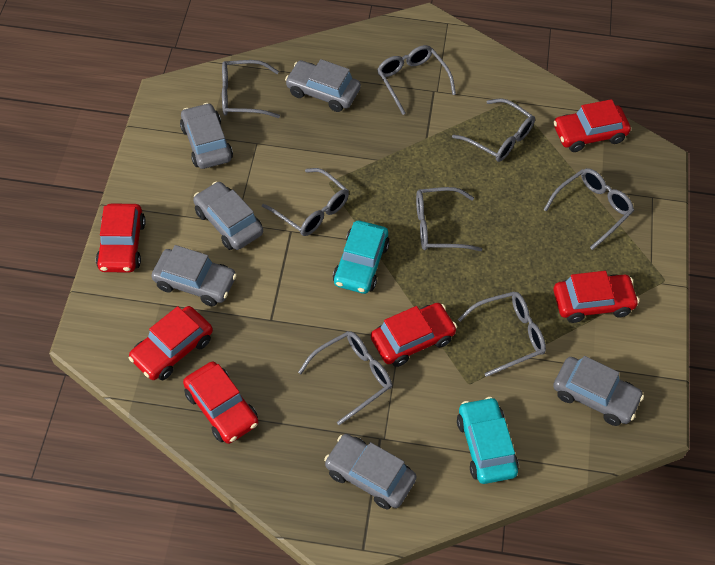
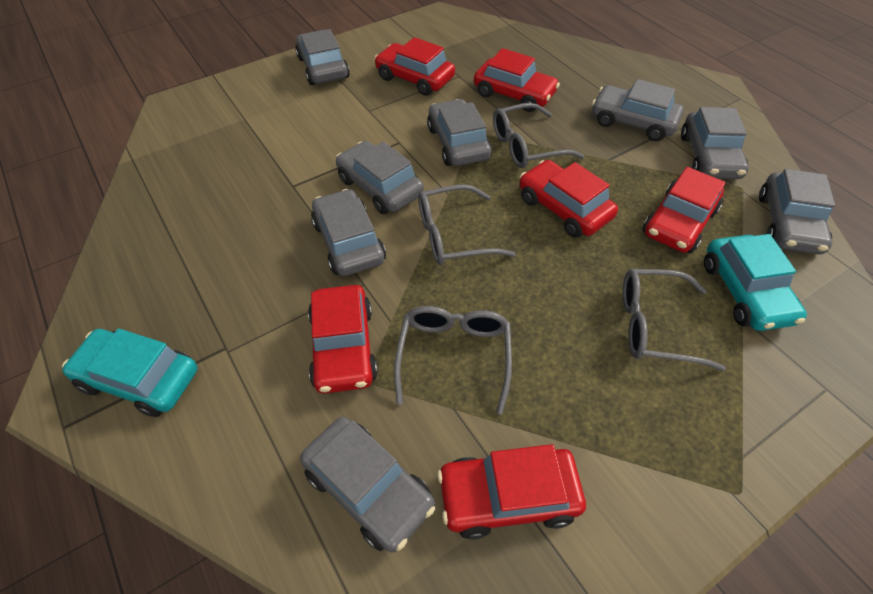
grey car: [151,245,237,306] [180,103,233,169] [193,182,263,250] [285,59,361,112] [324,434,417,509] [553,356,644,426] = 6 -> [295,29,350,85] [300,417,435,553] [311,189,386,276] [336,141,424,214] [427,99,492,166] [592,79,684,141] [681,107,749,179] [759,169,835,254] = 8
grey glasses: [222,60,280,118] [262,168,349,236] [298,331,392,425] [377,45,456,115] [416,187,483,251] [452,98,535,162] [458,292,546,377] [543,168,634,250] = 8 -> [394,306,512,414] [418,184,516,265] [493,103,584,168] [623,269,726,371] = 4

